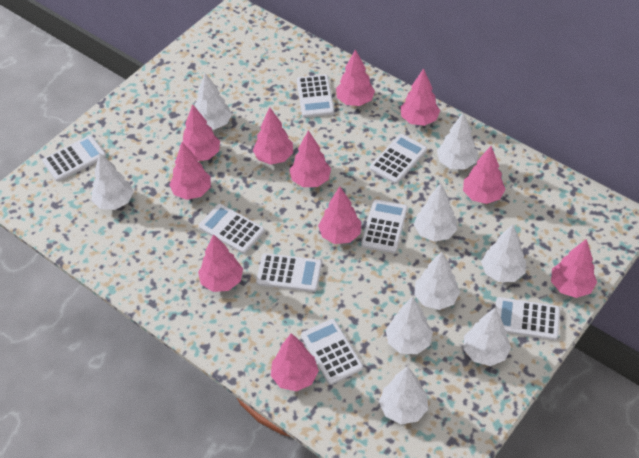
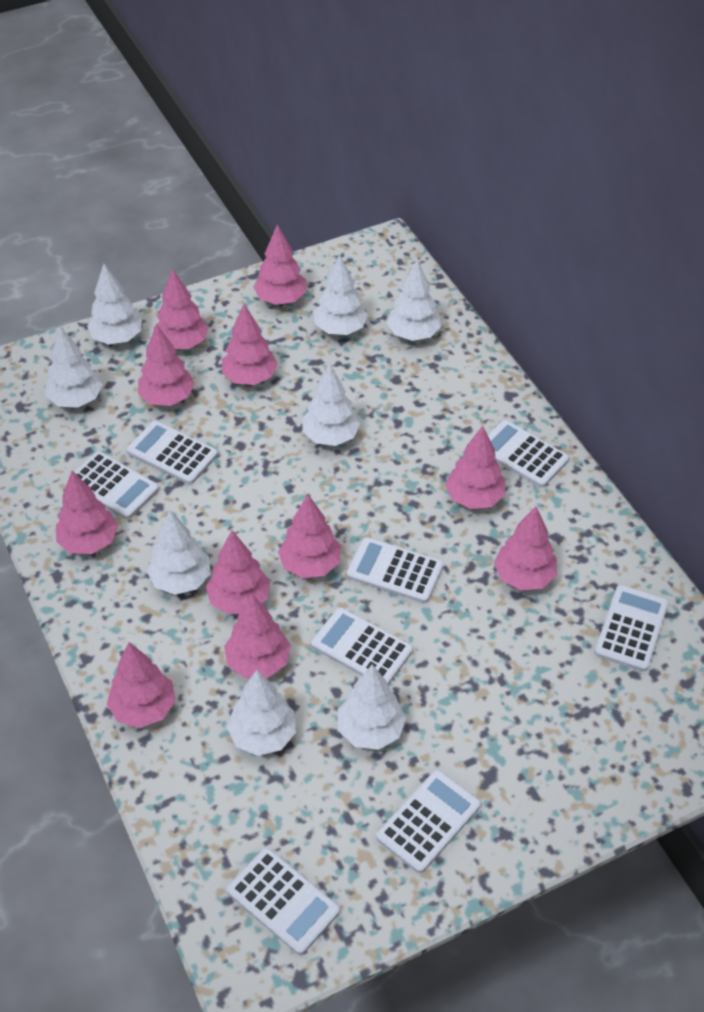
white tree: [92,153,134,210] [195,73,232,130] [379,366,428,424] [386,297,433,354] [414,183,458,242] [414,251,460,310] [437,112,478,170] [463,308,511,366] [481,225,526,282] = 9 -> [46,326,103,408] [87,264,142,345] [147,510,210,595] [227,670,296,756] [303,363,360,446] [313,255,368,335] [338,664,406,750] [387,260,441,341] = 8

